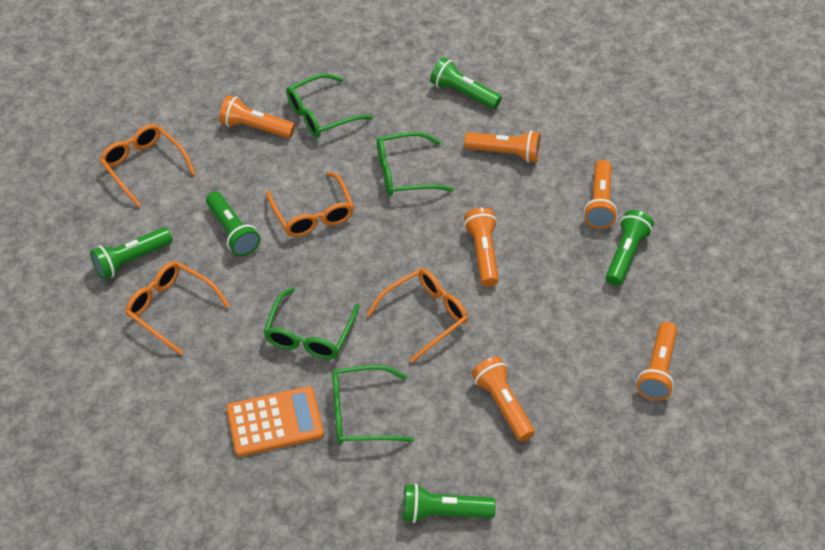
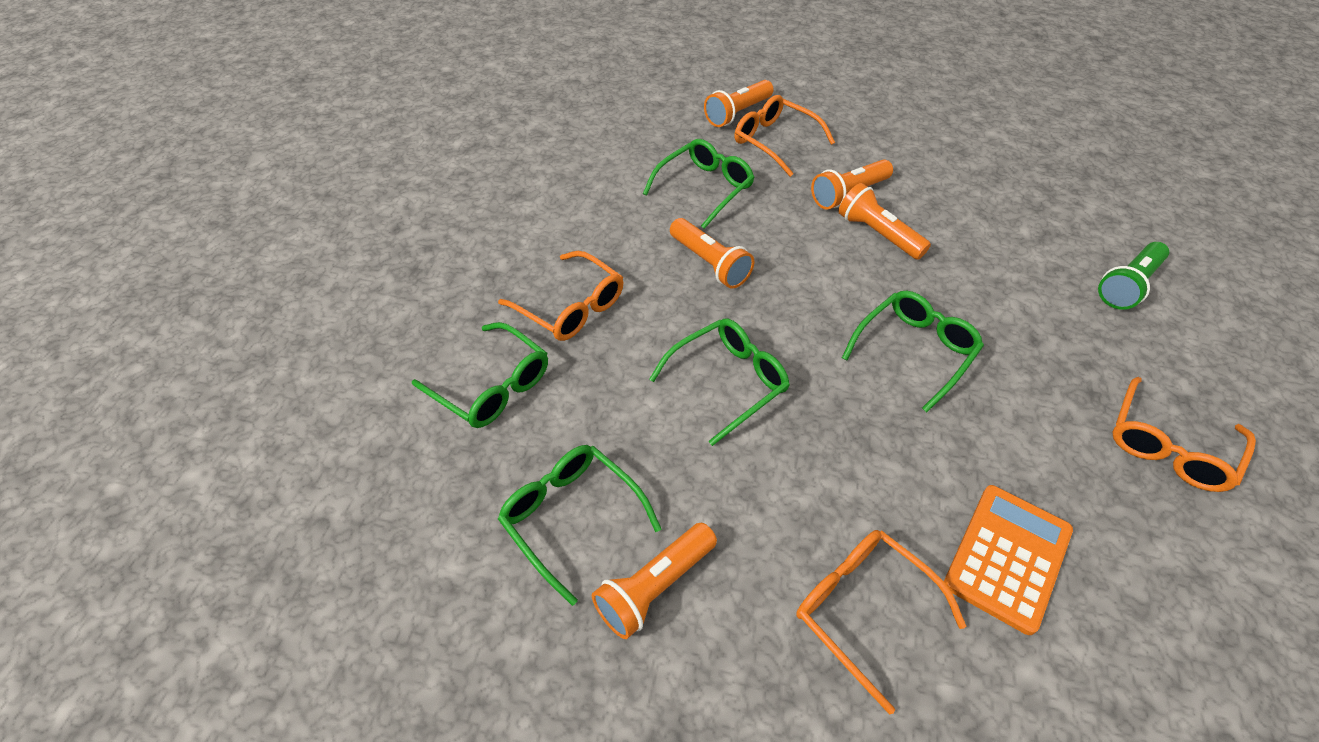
green flashlight: [90,227,173,280] [206,192,260,256] [403,483,496,523] [430,57,502,109] [606,210,654,286] = 5 -> [1098,242,1169,310] = 1
green glasses: [264,288,359,359] [286,74,373,138] [332,365,414,444] [377,132,454,196] = 4 -> [412,322,548,428] [498,445,662,606] [643,139,755,229] [649,319,790,446] [842,291,984,412] = 5
orange flashlight: [219,95,295,138] [464,131,541,163] [464,208,499,287] [471,357,535,442] [584,160,618,228] [637,322,677,401] = 6 -> [592,523,717,639] [670,218,754,289] [704,80,774,127] [811,159,893,210] [838,183,931,260] = 5

